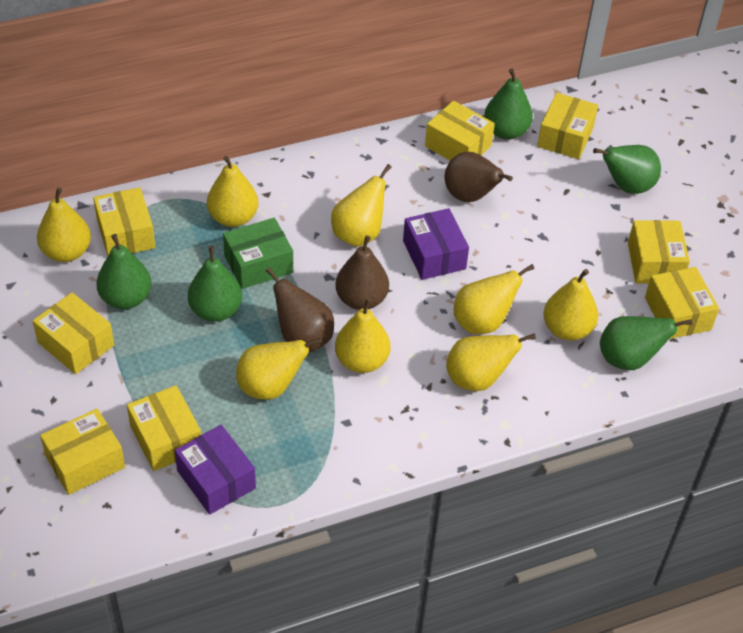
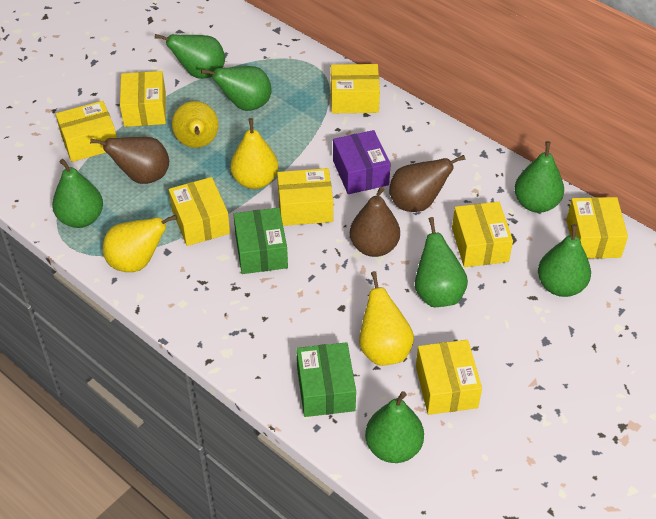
green box: [223,218,293,289] = 1 -> [233,208,288,274] [296,342,356,417] = 2
green pear: [96,234,152,309] [188,246,242,322] [484,68,533,139] [593,145,661,194] [600,316,692,370] = 5 -> [52,159,103,228] [155,34,225,79] [201,66,272,111] [365,391,424,463] [415,217,468,307] [514,141,564,213] [538,224,591,297] = 7
purple box: [175,425,256,515] [403,208,469,280] = 2 -> [333,130,391,194] = 1
yellow pear: [37,188,91,262] [207,156,258,227] [236,337,322,400] [331,164,392,247] [335,298,390,373] [446,333,536,391] [454,264,535,334] [543,269,598,341] = 8 -> [103,215,177,272] [172,101,219,148] [230,118,279,189] [359,271,414,366] = 4

